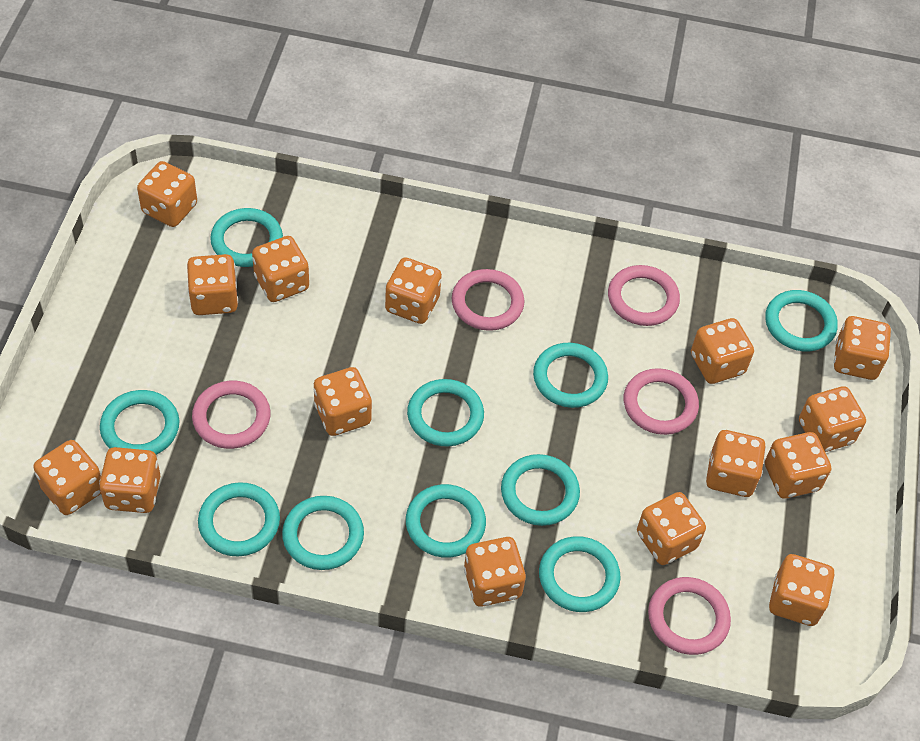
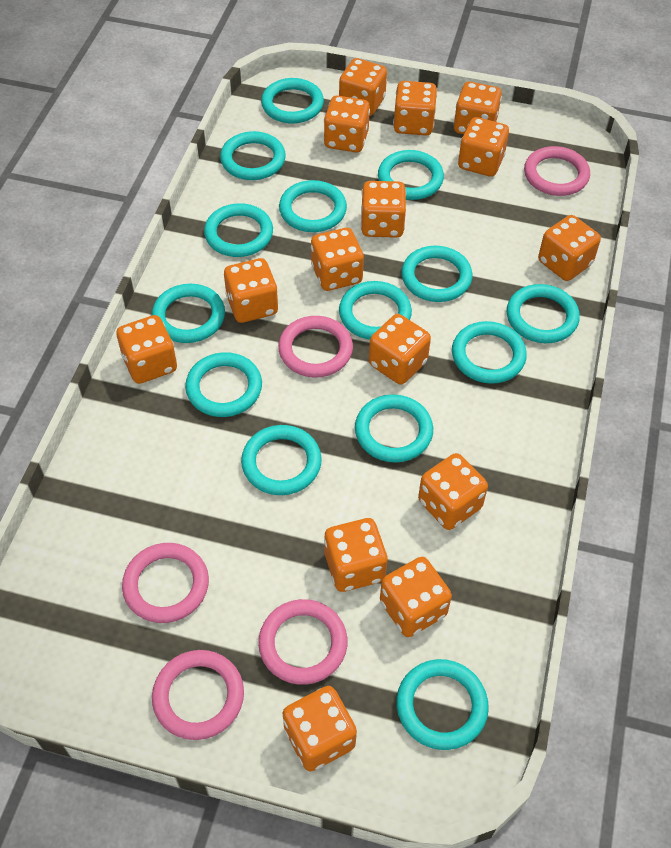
turquoise ring: [100,390,179,455] [198,482,280,557] [210,208,283,267] [282,496,364,570] [406,484,486,558] [407,379,484,446] [501,454,580,526] [533,343,608,408] [539,536,621,612] [765,290,838,351] = 10 -> [152,284,225,343] [185,352,262,417] [204,203,273,257] [220,131,286,180] [241,425,322,495] [261,78,324,124] [279,180,347,232] [339,281,412,340] [355,394,433,462] [378,150,444,200] [396,659,489,750] [401,246,472,302] [452,321,527,384] [507,284,580,343] = 14

